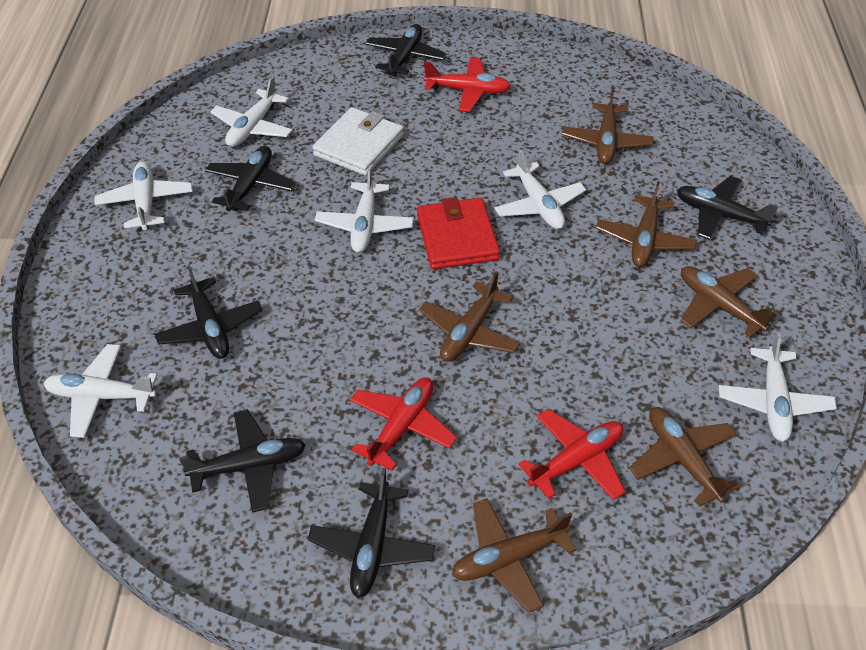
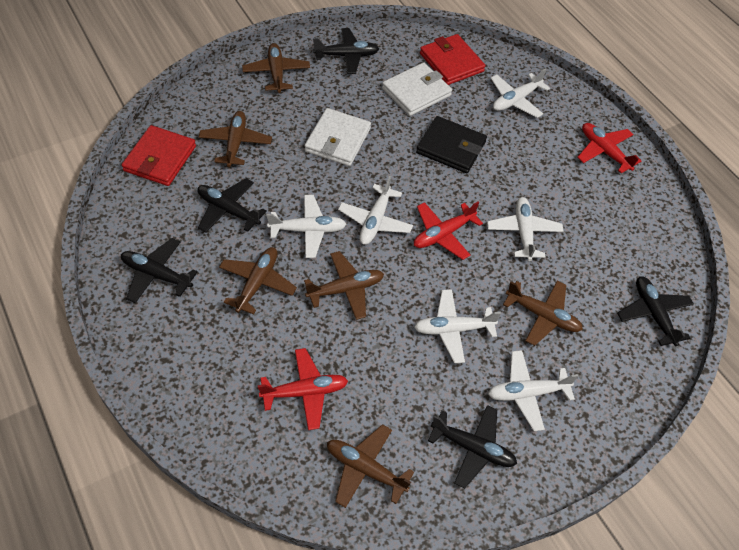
black plane: [154,265,263,359] [179,409,306,513] [205,146,296,211] [308,468,435,598] [365,24,447,77] [677,176,778,240] = 6 -> [121,238,198,303] [197,178,267,233] [313,28,379,74] [428,405,517,488] [617,276,694,346] = 5
black wallet: none = 0 -> [416,116,487,173] = 1
red wallet: [417,197,500,269] = 1 -> [122,125,196,186] [420,34,486,85] = 2
white wallet: [313,107,404,176] = 1 -> [304,108,371,166] [382,62,452,116] = 2

